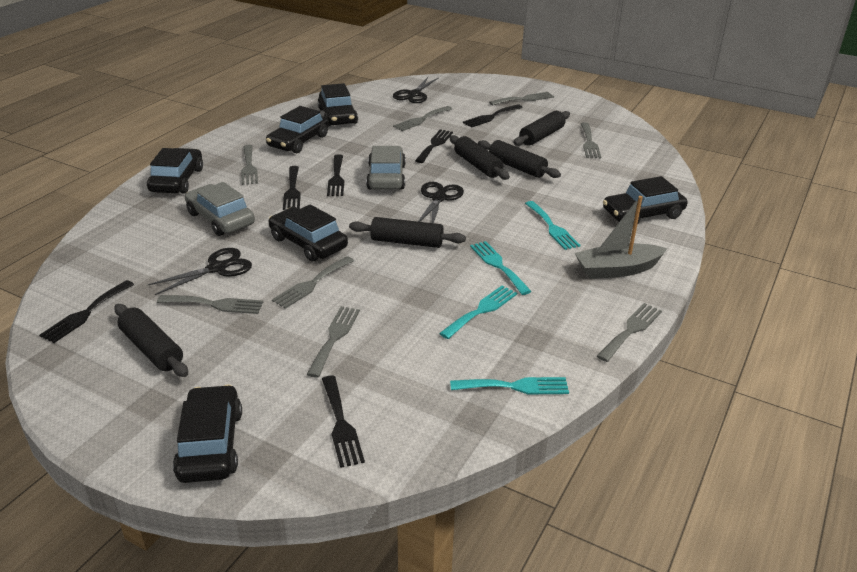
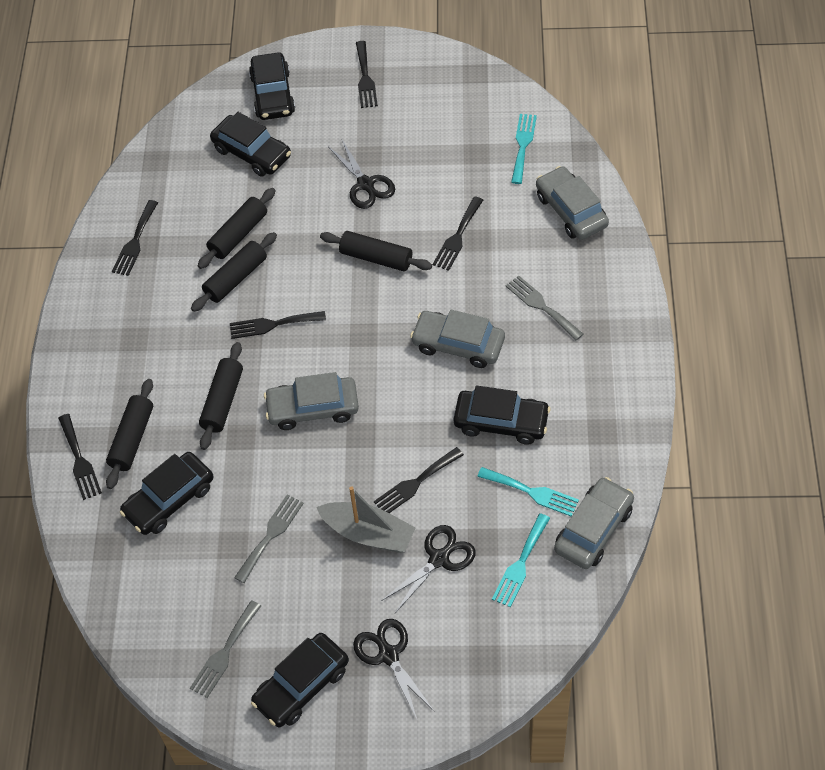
black car: [147,148,203,194] [173,384,242,483] [266,106,329,153] [269,204,348,261] [318,83,358,126] [603,176,688,225] = 6 -> [120,452,213,535] [210,112,291,177] [249,52,295,120] [251,633,349,728] [454,386,551,445] = 5
grey car: [185,182,255,236] [366,146,406,190] = 2 -> [264,372,359,430] [410,310,505,368] [536,166,609,240] [554,477,634,569] = 4
grey fork: [157,295,263,314] [241,145,258,185] [272,256,354,309] [307,306,360,378] [393,106,452,131] [489,92,554,105] [581,123,601,158] [597,303,662,362] = 8 -> [190,600,261,698] [234,495,304,583] [506,275,583,341] = 3
turquoise fork: [439,286,517,339] [450,377,569,395] [470,241,532,295] [525,201,580,250] = 4 -> [477,467,579,517] [492,513,550,607] [511,114,537,184] = 3

